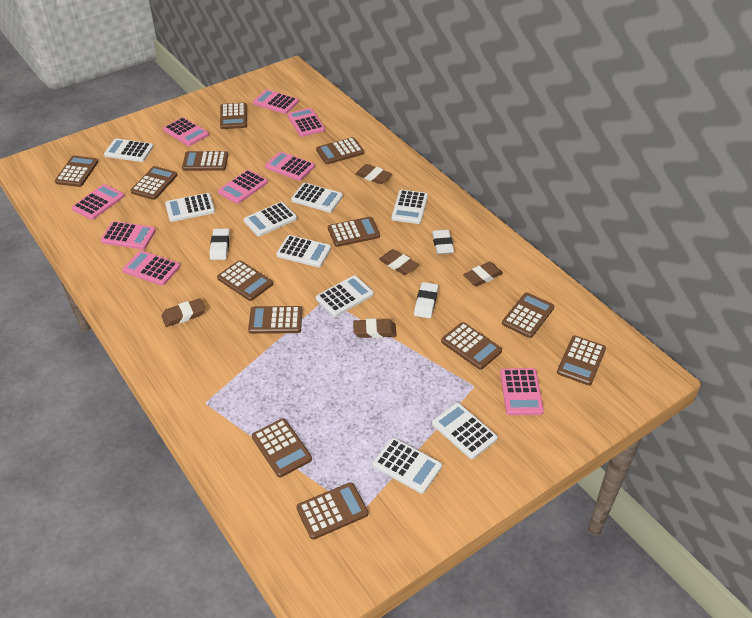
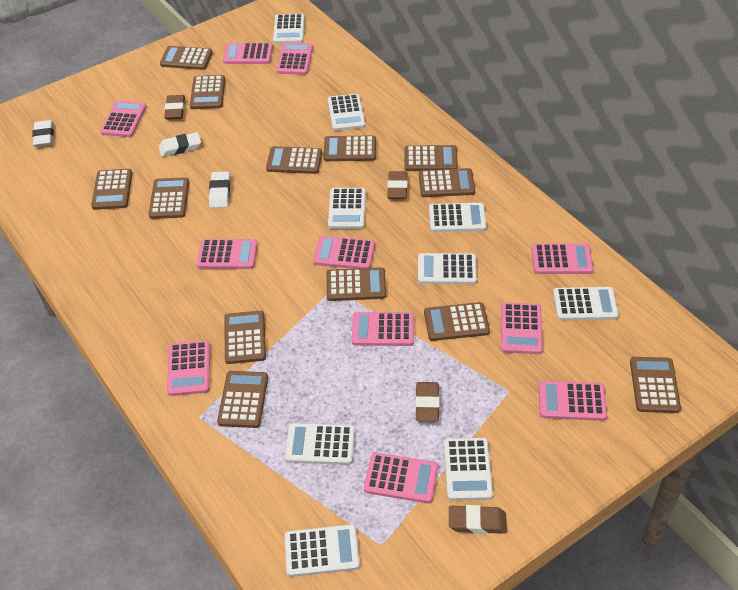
brown eraser: [161,298,205,327] [353,319,397,338] [356,164,392,184] [379,249,419,275] [463,262,503,287] = 5 -> [164,95,185,120] [387,171,408,199] [415,382,440,422] [449,505,507,534] = 4
pink calculator: [72,184,124,220] [100,221,156,249] [123,250,180,286] [163,117,209,146] [218,170,268,204] [253,89,299,114] [265,151,315,181] [287,108,325,137] [500,368,544,415] = 9 -> [100,100,146,137] [167,340,210,396] [197,239,258,269] [223,43,273,64] [277,43,313,75] [313,236,375,269] [352,312,414,346] [364,452,438,503] [501,302,543,354] [532,243,594,274] [539,381,607,421] = 11

